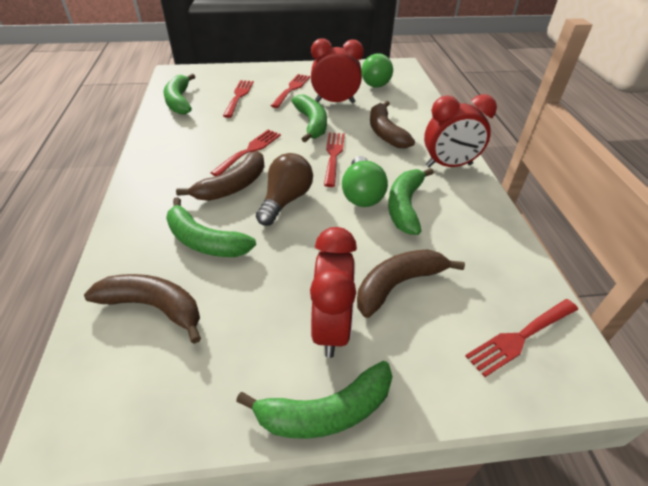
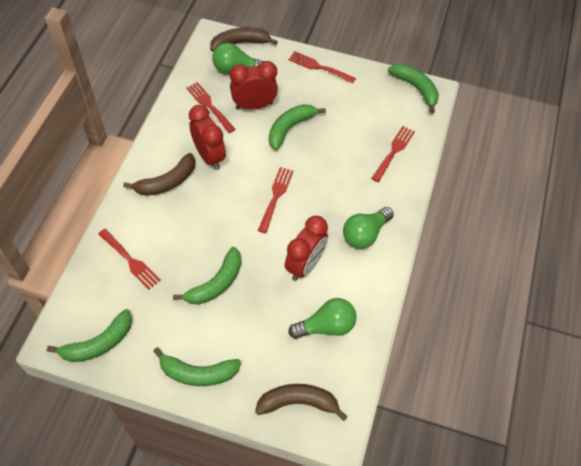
brown banana: [84,274,201,344] [176,151,265,201] [357,249,465,318] [370,101,415,148] = 4 -> [123,153,195,196] [210,27,278,52] [255,384,348,421] = 3
brown light bulb: [256,153,313,226] = 1 -> none = 0
green light bulb: [342,156,388,207] [361,53,393,88] = 2 -> [212,43,264,74] [288,298,357,339] [343,207,394,249] = 3

